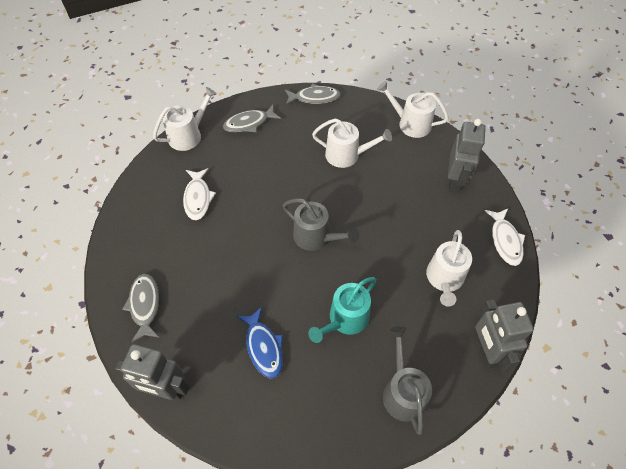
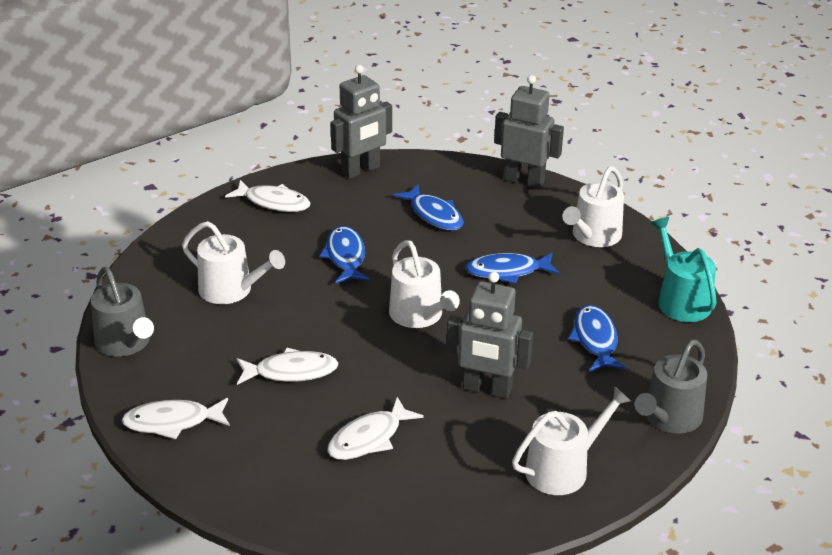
blue fish: [237,307,283,378] = 1 -> [319,226,370,284] [393,184,463,231] [465,253,560,284] [568,305,626,372] = 4
grey fish: [122,274,159,343] [223,105,281,132] [285,84,341,105] = 3 -> none = 0
white fish: [183,168,216,220] [485,209,525,266] = 2 -> [122,398,230,439] [225,180,310,212] [237,348,339,385] [327,397,424,460] = 4

